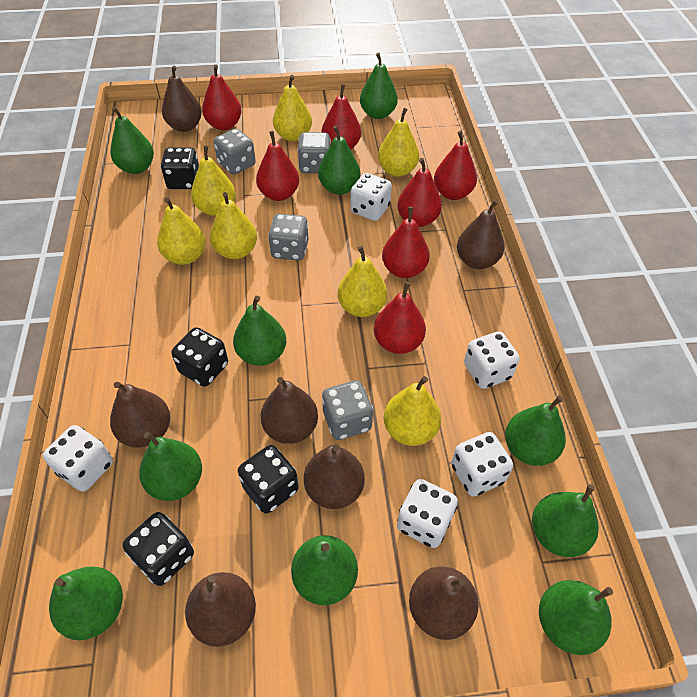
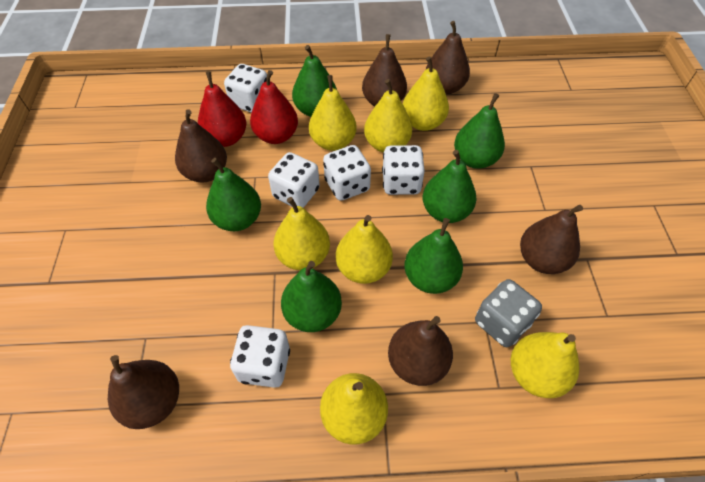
black dice: [123,512,194,586] [161,148,199,189] [171,327,228,387] [238,445,299,514] = 4 -> none = 0
brown pear: [110,382,170,448] [162,66,202,132] [185,572,256,647] [261,377,318,444] [304,445,365,509] [409,566,478,640] [457,200,504,269] = 7 -> [108,355,179,429] [175,109,227,182] [362,34,407,107] [388,316,453,386] [426,21,470,94] [520,205,583,274] = 6
green pear: [49,567,123,640] [110,106,154,174] [139,432,202,501] [233,296,286,366] [291,535,358,605] [318,126,360,195] [360,52,398,119] [505,396,566,466] [532,484,599,557] [539,580,613,655] = 10 -> [206,158,261,231] [281,261,342,332] [292,45,337,117] [404,218,463,294] [423,150,477,223] [454,93,505,169] = 6
grey dice: [214,129,256,175] [268,214,308,261] [297,132,331,173] [322,380,373,440] = 4 -> [475,279,542,347] = 1
red pear: [202,65,242,130] [256,131,299,201] [322,84,361,150] [374,282,426,354] [382,207,430,278] [397,158,442,227] [434,131,477,200] = 7 -> [198,71,246,147] [250,70,298,144] = 2

